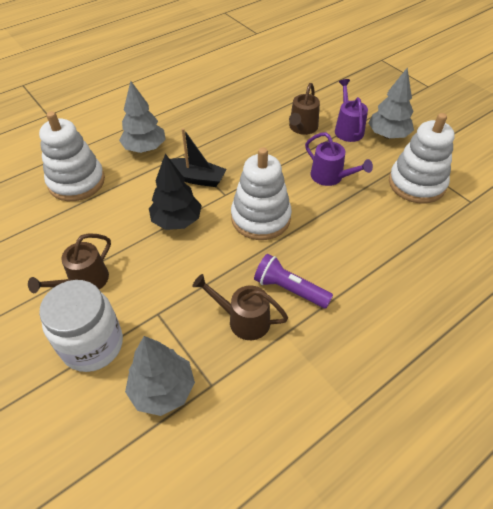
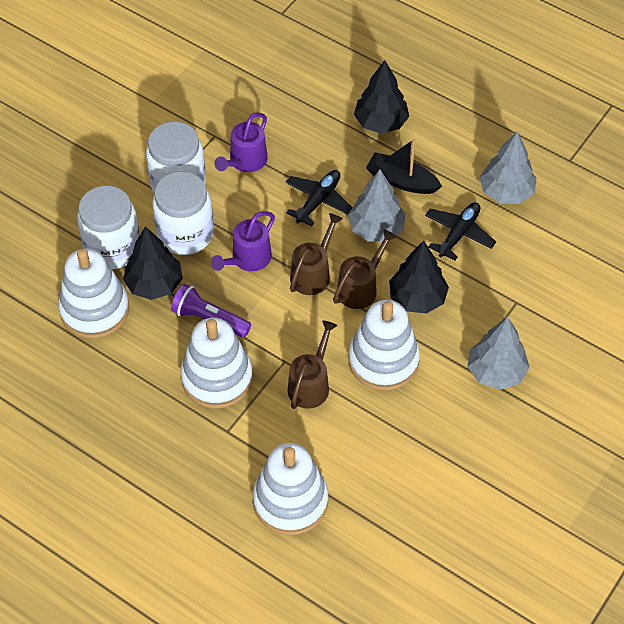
black plane: none = 0 -> [286,170,353,227] [425,202,496,260] = 2
black tree: [149,154,202,230] = 1 -> [123,226,183,300] [354,60,409,134] [389,241,449,314] = 3
white jar: [39,280,123,372] = 1 -> [77,186,140,269] [146,121,206,193] [152,171,214,255] = 3
white stacking toy: [39,111,105,201] [231,148,292,240] [389,113,455,204] = 3 -> [58,248,130,338] [180,318,253,409] [253,443,328,535] [348,300,420,390] = 4

